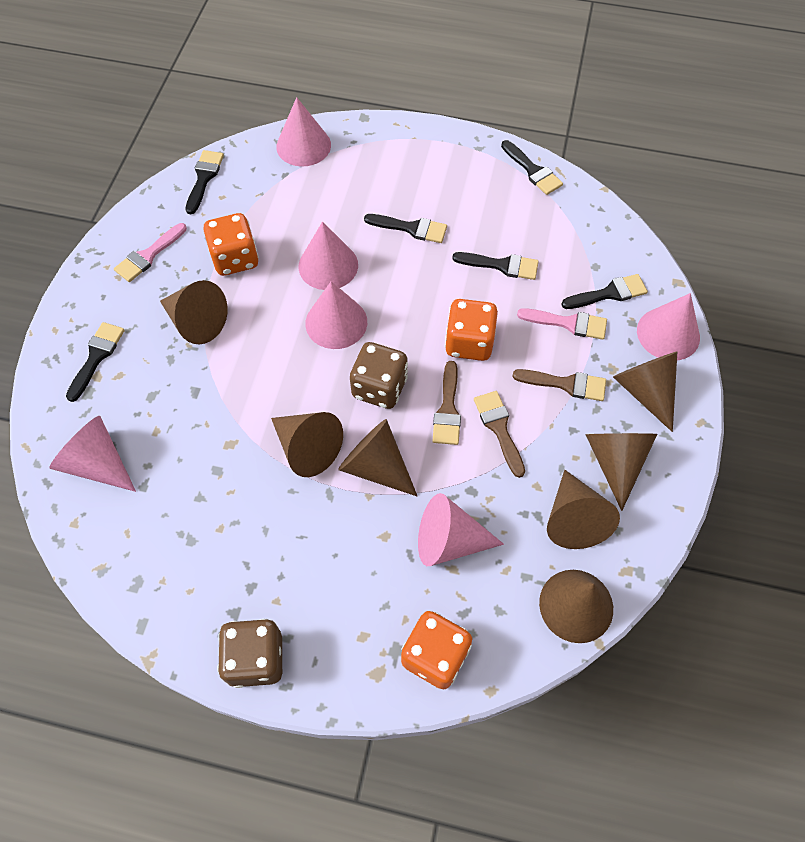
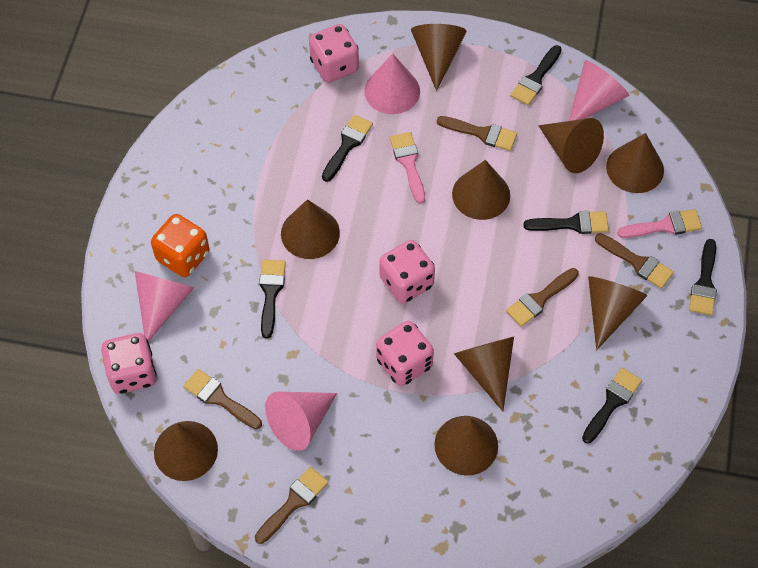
brown brush: [432,361,461,445] [474,391,525,478] [512,369,606,401] = 3 -> [183,369,262,429] [255,467,329,544] [437,116,517,151] [506,268,579,327] [595,233,674,289] = 5
brown cone: [160,280,228,344] [271,412,343,477] [338,419,418,497] [539,570,613,643] [547,470,620,549] [585,433,657,511] [613,351,678,432] = 7 -> [154,421,218,481] [281,199,340,259] [411,24,466,91] [434,416,498,476] [452,160,510,220] [454,337,514,411] [538,118,604,173] [588,276,648,350] [606,133,664,193] = 9
brown dice: [217,619,282,688] [350,342,408,409] = 2 -> none = 0
orange dice: [203,213,259,276] [401,611,472,689] [445,299,498,361] = 3 -> [151,214,209,277] = 1
pink cone: [49,416,136,492] [276,97,331,167] [299,221,358,290] [305,282,367,349] [418,493,504,566] [637,293,700,361] = 6 -> [135,271,194,342] [265,392,337,451] [364,54,420,114] [569,60,629,121] = 4
pink dice: none = 0 -> [101,333,157,394] [309,24,359,83] [376,321,434,386] [379,240,435,304] = 4

